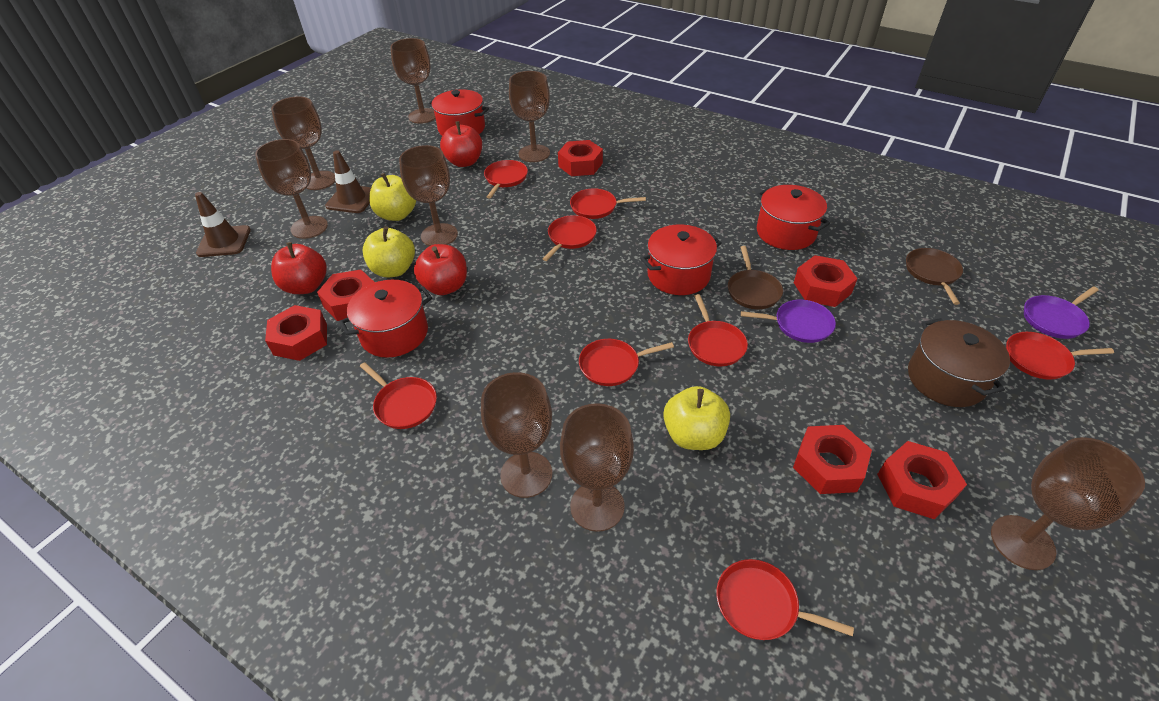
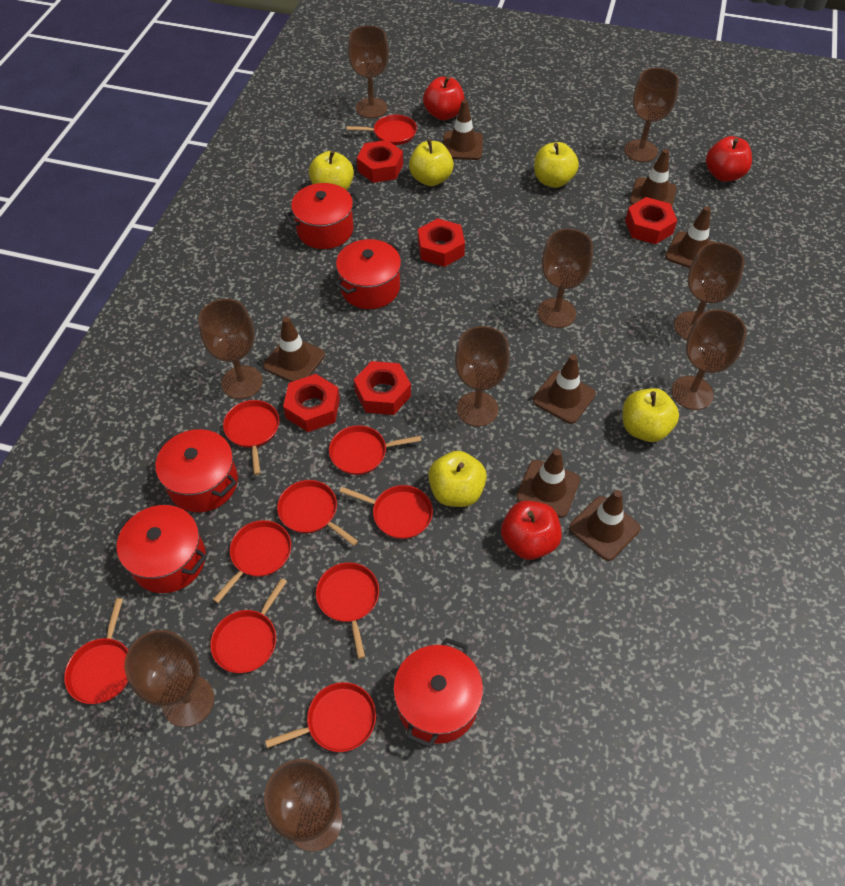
brown goblet: [255,139,328,239] [271,96,335,190] [390,38,436,124] [399,145,458,246] [481,372,552,498] [509,71,550,162] [560,403,634,532] [991,437,1145,570] = 8 -> [124,630,214,727] [198,299,263,399] [264,759,342,852] [348,26,389,118] [455,326,510,427] [537,229,593,328] [624,68,679,162] [671,309,746,410] [674,242,745,340] = 9
brown pan: [728,246,783,309] [906,248,963,305] = 2 -> none = 0
brown pot: [908,318,1010,407] = 1 -> none = 0
brown traffic cone: [195,192,251,257] [325,151,371,213] = 2 -> [263,317,325,382] [443,100,483,160] [516,449,580,518] [533,354,596,424] [569,490,641,561] [630,149,677,206] [665,206,715,268] = 7
purple pan: [741,300,836,343] [1024,286,1099,339] = 2 -> none = 0
red nut: [265,305,327,361] [317,270,375,321] [558,140,603,176] [793,425,872,494] [794,255,858,307] [877,441,967,519] = 6 -> [283,374,340,432] [354,361,411,415] [357,140,403,183] [418,218,465,267] [625,197,677,244] = 5
red pan: [360,362,437,429] [484,160,528,199] [543,215,597,261] [570,188,646,219] [579,339,674,386] [688,294,748,366] [716,559,854,640] [1006,332,1114,380] = 8 -> [64,598,128,704] [210,578,287,673] [213,520,291,603] [223,400,279,475] [265,682,376,752] [277,480,358,546] [316,562,379,659] [329,425,421,475] [339,485,433,539] [347,115,417,145] = 10
red pot: [339,280,432,358] [427,89,489,136] [641,224,722,295] [757,185,830,250] = 4 -> [114,505,207,593] [155,429,238,512] [284,183,361,249] [335,239,402,309] [393,638,483,748] = 5
yellow apple: [363,226,415,277] [369,173,416,221] [663,386,730,450] = 3 -> [309,150,354,190] [409,139,454,186] [428,451,487,507] [534,142,579,188] [623,388,679,442] = 5

